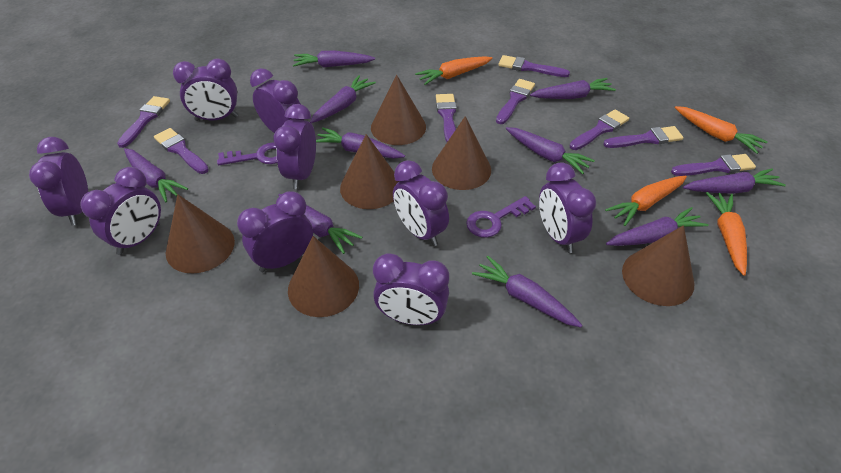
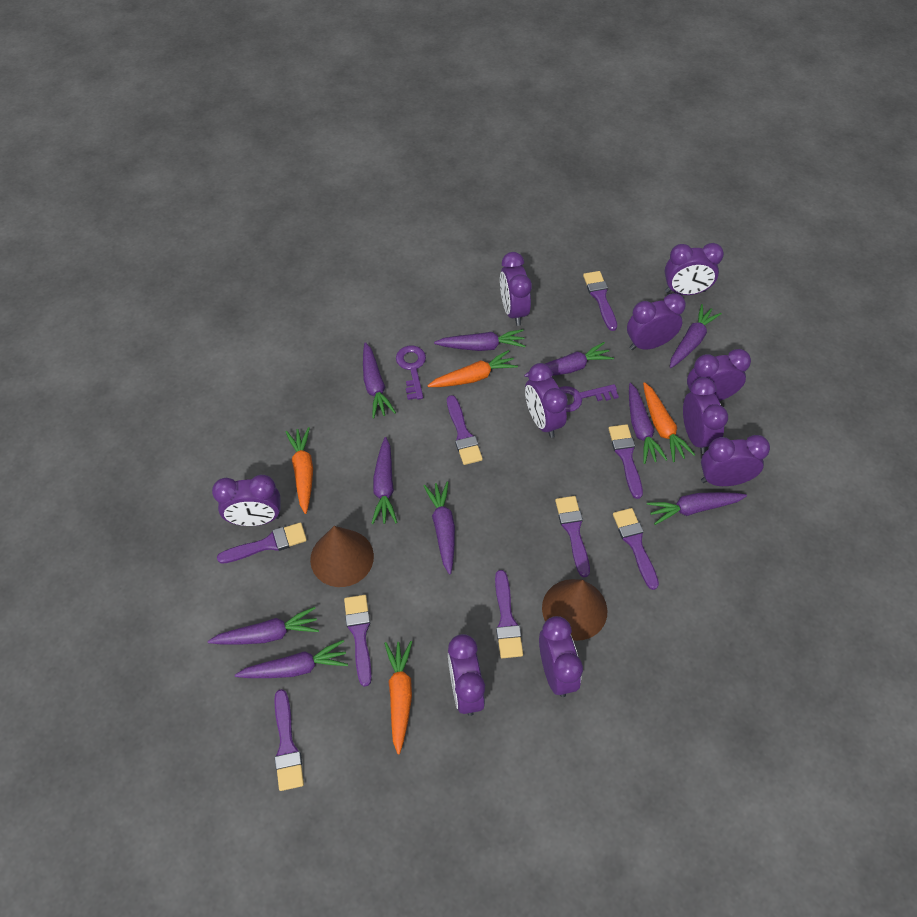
brown cone: [166,194,235,273] [288,236,359,317] [340,134,399,209] [371,75,426,145] [432,116,491,190] [622,225,695,306] = 6 -> [310,526,374,587] [542,579,607,641] = 2
purple brush: [117,96,170,148] [154,128,209,174] [436,94,457,142] [496,79,535,124] [499,55,570,77] [570,109,629,150] [603,126,684,148] [671,154,756,176] = 8 -> [217,522,307,564] [274,689,304,791] [344,595,372,687] [447,395,483,465] [495,570,523,658] [555,496,590,577] [583,271,617,331] [608,424,643,499] [613,508,659,590] = 9
purple clock: [29,137,88,226] [80,167,161,255] [173,59,238,121] [237,191,313,272] [250,68,304,133] [273,104,316,189] [373,253,449,325] [393,160,449,246] [539,163,596,253] = 9 -> [212,475,280,526] [448,634,485,716] [500,252,532,326] [525,363,568,438] [539,616,583,697] [627,293,686,350] [665,243,724,295] [683,377,728,454] [687,349,751,401] [701,435,770,486] = 10

